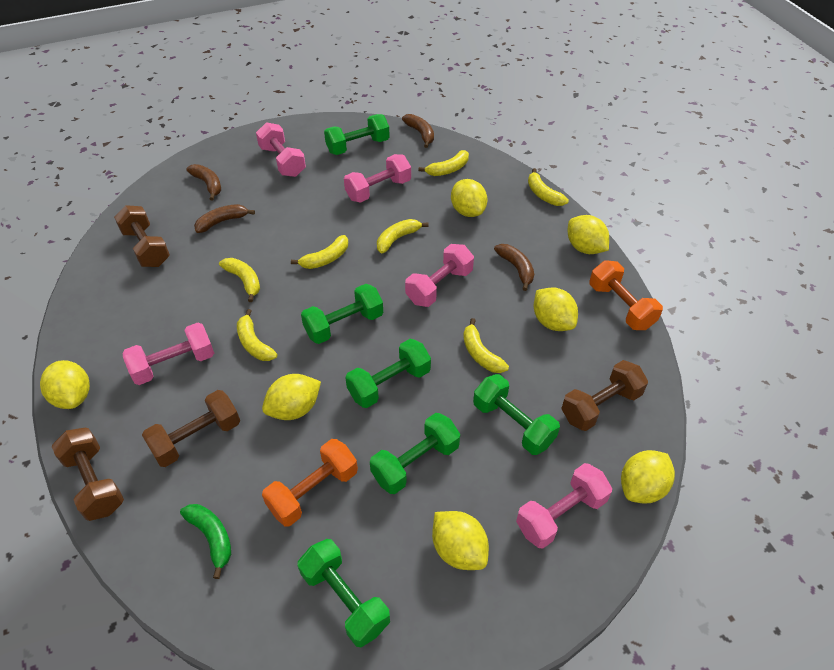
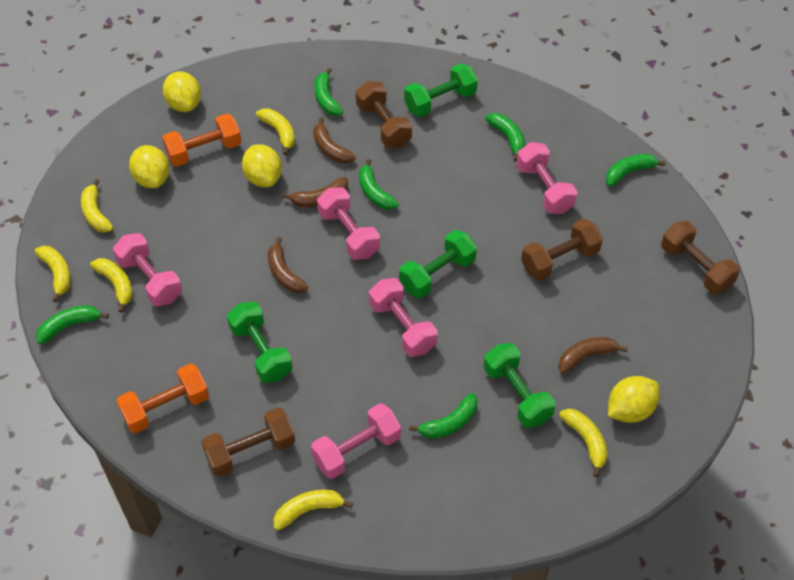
green banana: [180,504,231,579] = 1 -> [36,305,109,344] [314,68,343,116] [359,159,399,210] [409,393,478,439] [485,113,525,162] [606,154,666,186] = 6
green dumbbell: [297,539,390,647] [301,284,383,344] [324,114,390,155] [345,339,431,408] [370,413,460,494] [473,374,560,455] = 6 -> [227,302,293,383] [399,230,477,298] [404,64,478,117] [483,343,556,428] = 4
yellow banana: [219,258,260,302] [237,309,277,361] [291,235,348,269] [377,219,429,253] [418,150,469,176] [463,318,509,373] [528,168,569,206] = 7 -> [35,246,71,302] [81,179,113,233] [90,258,133,313] [256,108,295,155] [274,490,353,530] [559,409,608,477] = 6
yellow lemon: [40,360,90,409] [262,374,321,420] [432,511,489,570] [451,179,488,217] [534,287,578,331] [568,215,609,254] [621,450,675,503] = 7 -> [129,145,169,188] [163,71,201,112] [242,144,282,187] [608,376,659,423] = 4

